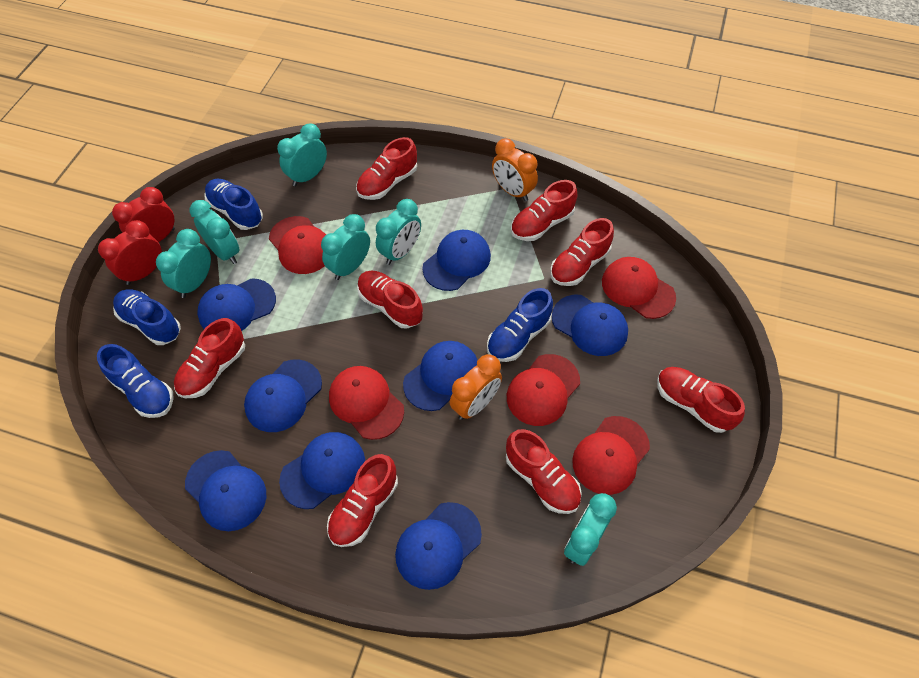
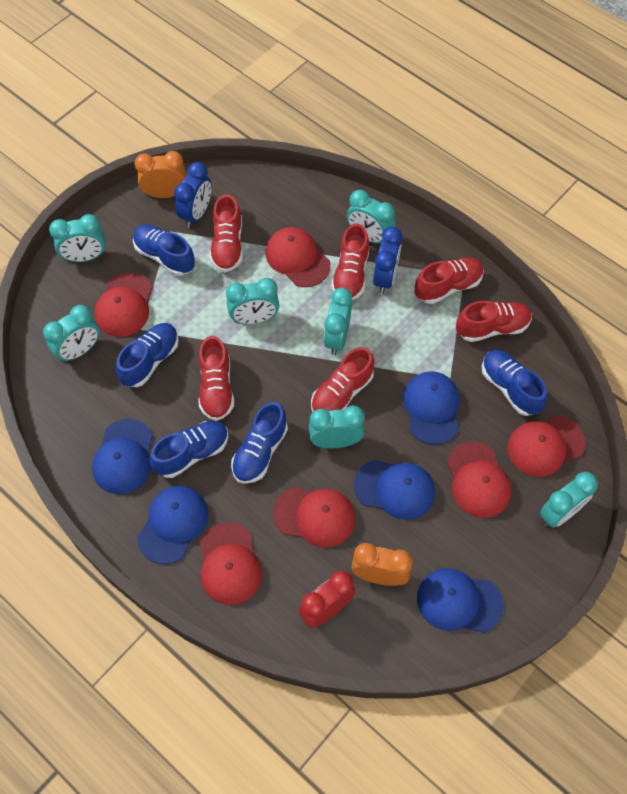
blue cap: [185,450,266,531] [197,278,276,331] [244,359,322,432] [279,432,365,509] [395,502,482,590] [403,341,478,411] [423,230,491,291] [552,295,628,356] = 8 -> [92,419,153,494] [137,486,209,564] [354,460,435,520] [403,371,460,445] [417,568,504,633] = 5
blue clock: none = 0 -> [174,162,211,227] [373,226,402,294] = 2
blue shoe: [97,344,174,418] [113,289,181,345] [204,179,263,230] [487,288,553,362] = 4 -> [116,323,179,387] [133,224,195,276] [149,421,229,478] [231,402,288,484] [482,350,547,416] = 5
red cap: [269,216,326,274] [329,366,404,440] [507,354,580,426] [572,416,650,495] [602,257,676,319] = 5 -> [95,272,152,337] [200,522,262,605] [265,227,331,287] [273,487,355,547] [447,441,512,518] [507,415,586,477] = 6
red clock: [98,220,162,285] [112,187,175,242] = 2 -> [299,571,356,628] = 1
red shoe: [174,318,245,398] [327,454,398,547] [356,137,417,200] [357,271,423,329] [506,429,582,514] [511,180,577,241] [550,218,614,286] [657,367,745,433] = 8 -> [198,336,234,421] [210,194,243,273] [311,347,374,412] [331,223,369,300] [415,257,484,304] [456,301,532,342] = 6
turquoise clock: [156,229,211,298] [190,200,240,264] [277,123,327,187] [321,214,370,280] [376,199,421,265] [564,493,617,566] = 6 -> [43,305,100,362] [49,214,106,262] [226,278,279,324] [309,406,365,449] [324,287,352,355] [347,190,395,244] [540,472,598,528] = 7

